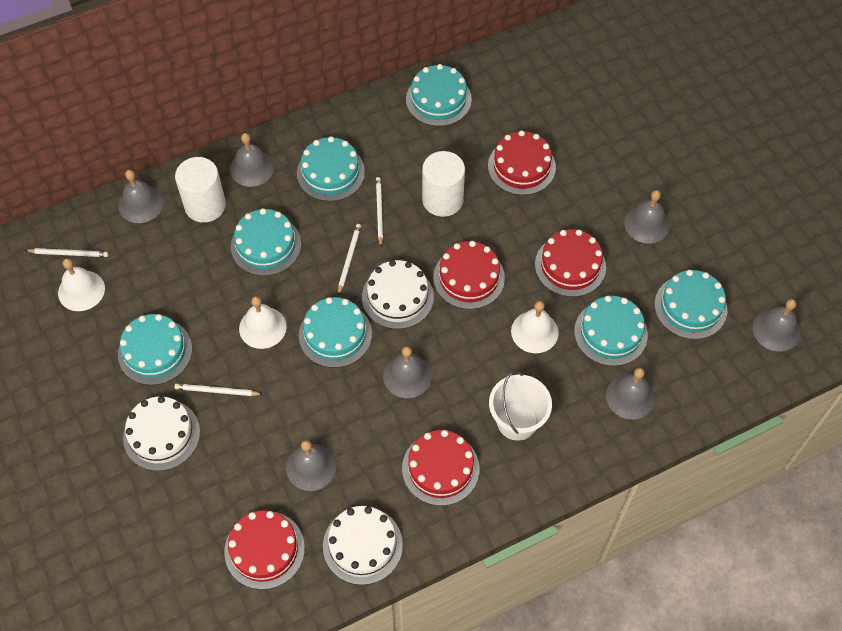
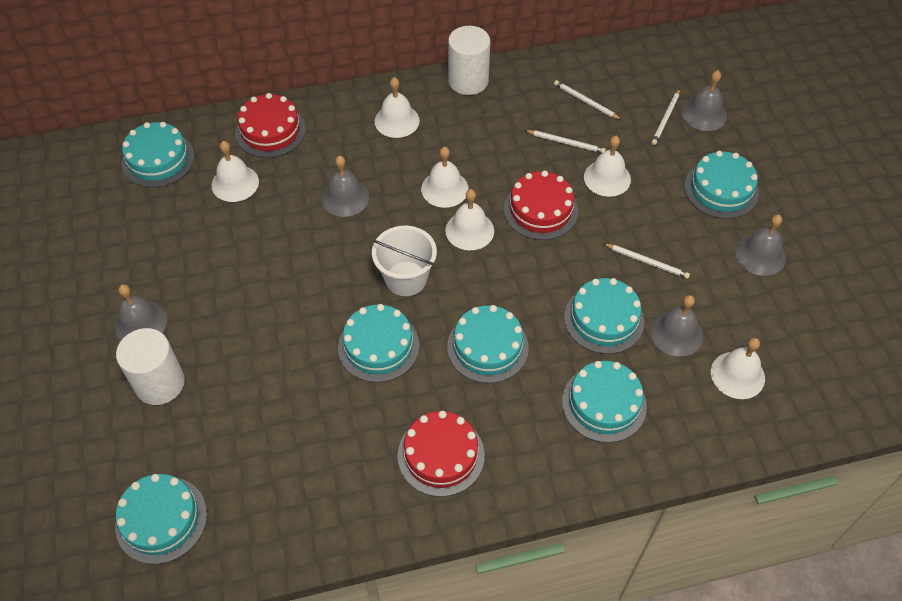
grey bell: [118,170,163,223] [230,133,274,187] [286,440,336,491] [383,346,432,398] [606,368,655,420] [624,190,670,244] [752,299,800,352] = 7 -> [115,284,167,340] [322,156,369,217] [650,295,703,357] [682,70,727,131] [736,215,786,276] = 5
red cake: [224,510,305,590] [402,430,480,506] [433,241,505,309] [488,130,556,195] [535,229,606,297] = 5 -> [235,93,306,158] [398,411,485,497] [504,170,578,240] = 3
white bell: [58,258,105,311] [239,296,287,349] [511,301,559,353] = 3 -> [212,141,259,202] [375,77,420,138] [421,147,469,208] [445,189,494,250] [584,136,631,197] [711,338,765,399] = 6
white cake: [123,396,200,471] [323,506,403,585] [362,260,434,329] = 3 -> none = 0

